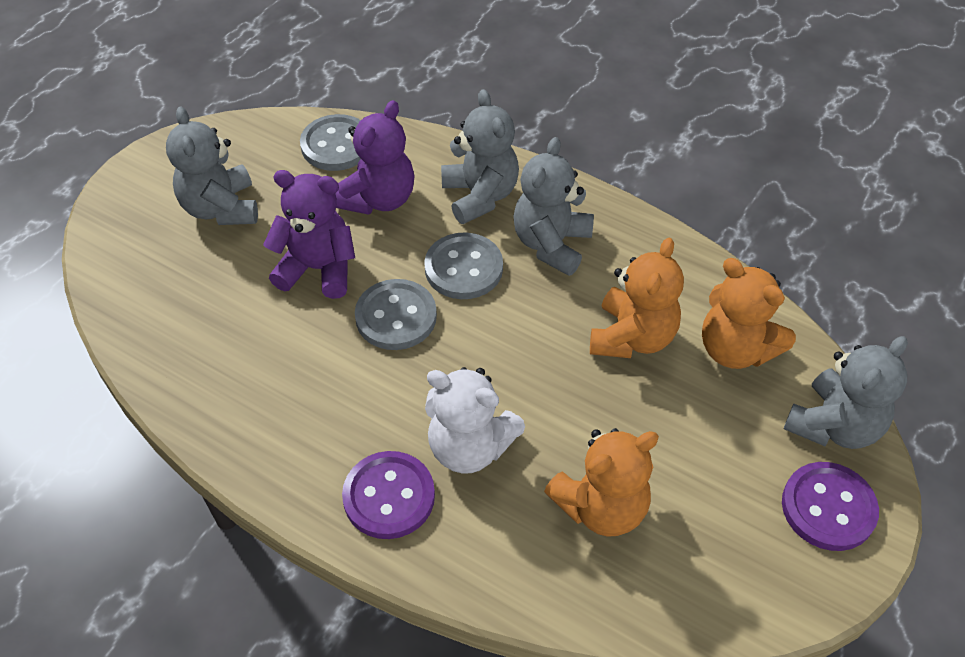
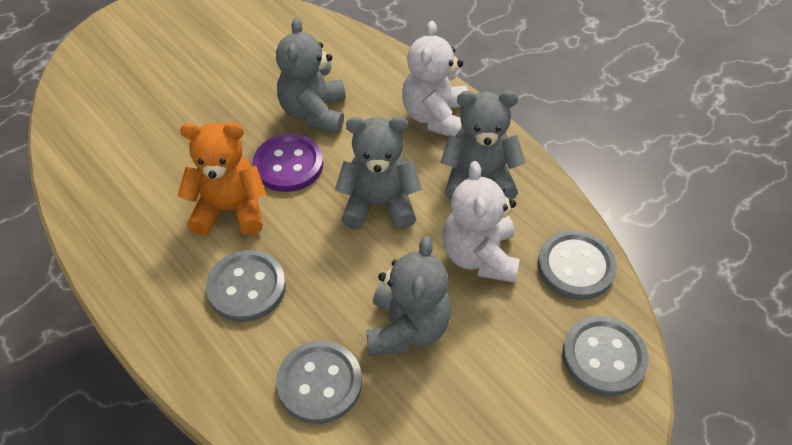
grey button: [300,114,361,171] [355,279,437,350] [424,233,503,299] = 3 -> [206,250,286,322] [276,341,362,424] [538,230,617,300] [562,316,649,396] = 4
orange teddy bear: [544,428,659,537] [590,238,684,358] [702,258,796,369] = 3 -> [178,122,266,236] = 1
purple button: [342,451,435,539] [782,462,879,551] = 2 -> [253,134,323,192] = 1
purple teddy bear: [263,170,355,299] [335,100,415,215] = 2 -> none = 0
white teddy bear: [425,367,525,474] = 1 -> [402,21,468,137] [443,161,520,283] = 2

